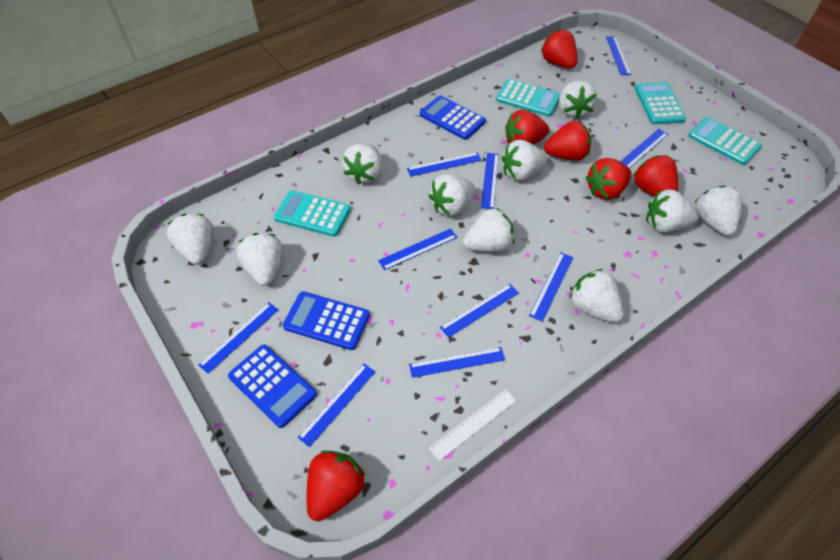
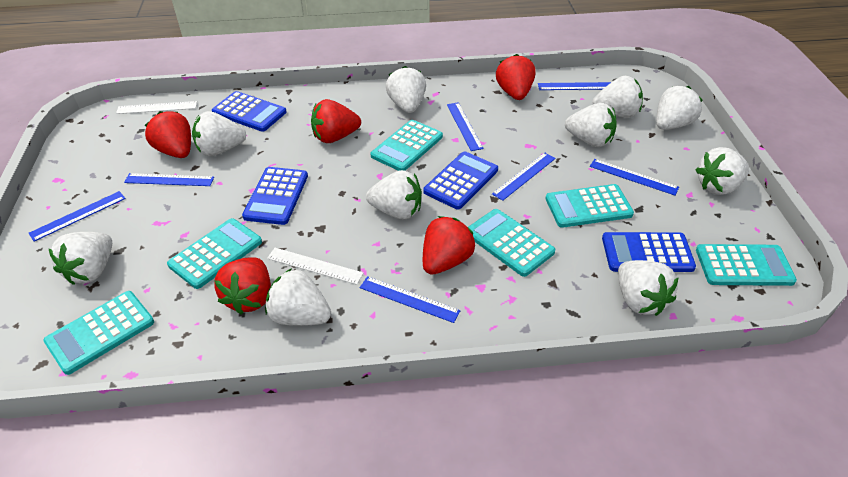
blue calculator: [228,345,317,428] [283,291,370,350] [420,96,486,140] = 3 -> [212,91,287,132] [242,167,308,225] [423,151,498,210] [602,232,696,272] = 4
blue ruler: [198,302,278,374] [297,363,375,447] [378,228,457,270] [407,152,482,177] [409,347,505,378] [440,284,519,338] [481,153,499,209] [529,252,573,322] [606,36,631,75] [620,129,668,168] = 10 -> [28,191,126,242] [124,173,214,186] [360,276,461,323] [447,102,484,151] [492,153,556,201] [538,82,611,90] [590,159,679,196] = 7
red strawberry: [307,450,366,521] [505,110,549,145] [541,29,577,68] [544,121,591,161] [586,158,632,200] [633,155,678,196] = 6 -> [145,111,191,158] [214,257,271,314] [311,99,361,143] [423,216,475,275] [496,54,536,100] = 5
turquoise calculator: [274,191,351,237] [496,79,560,117] [635,82,686,124] [688,117,762,165] = 4 -> [43,291,154,375] [167,218,262,289] [370,120,443,171] [468,209,555,277] [545,184,634,228] [696,244,797,286] = 6
white ruler: [429,389,516,461] = 1 -> [116,101,197,114] [267,248,363,285] = 2

